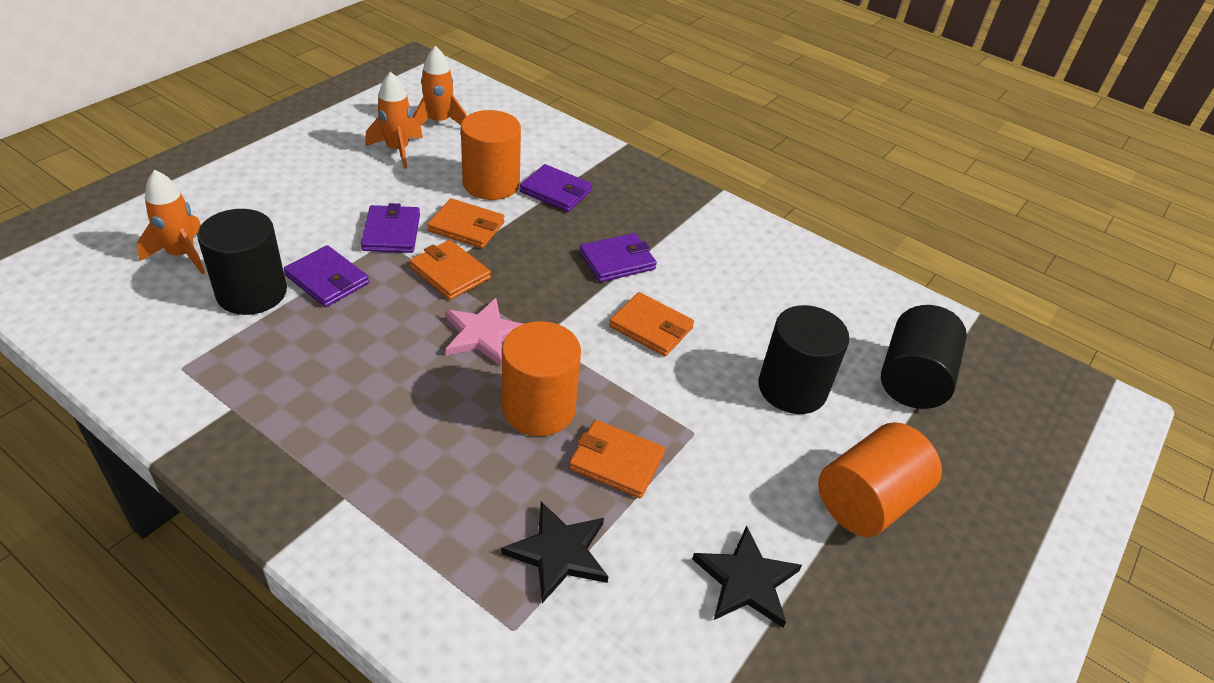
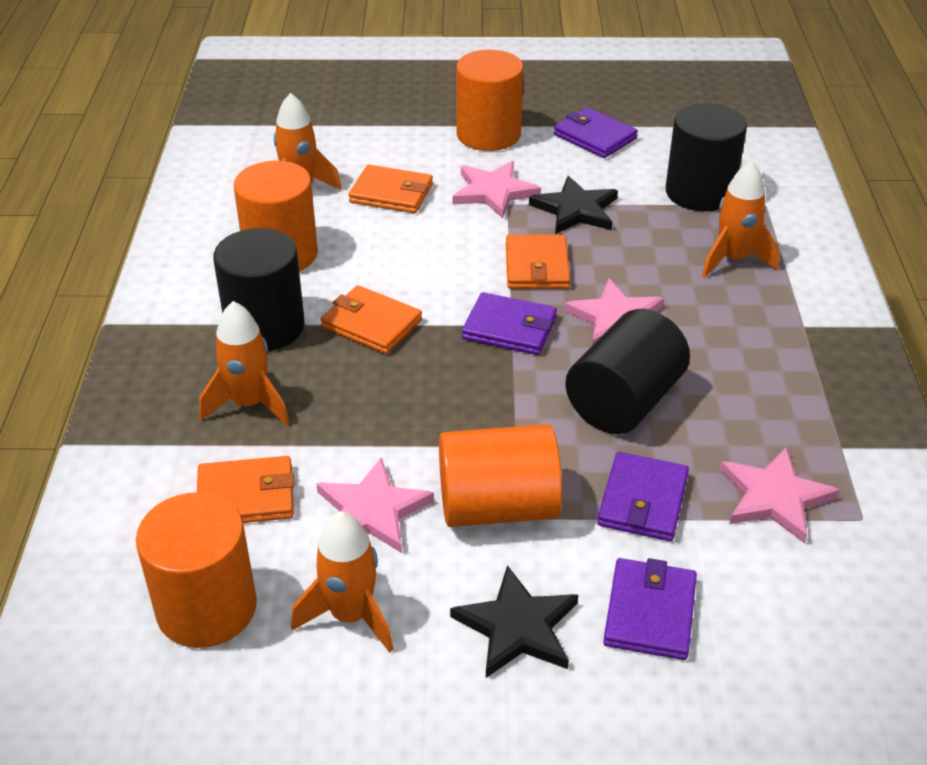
orange cylinder: [461,110,521,200] [502,321,581,436] [818,422,942,537] = 3 -> [136,492,257,648] [234,161,318,271] [439,424,562,527] [456,50,523,151] = 4
orange rocket: [137,170,205,274] [365,72,423,169] [413,46,467,126] = 3 -> [199,301,289,426] [274,93,342,190] [291,511,394,653] [702,161,779,278] = 4
pink star: [445,298,523,366] = 1 -> [316,457,434,553] [452,161,541,218] [564,279,664,345] [720,448,840,543] = 4

